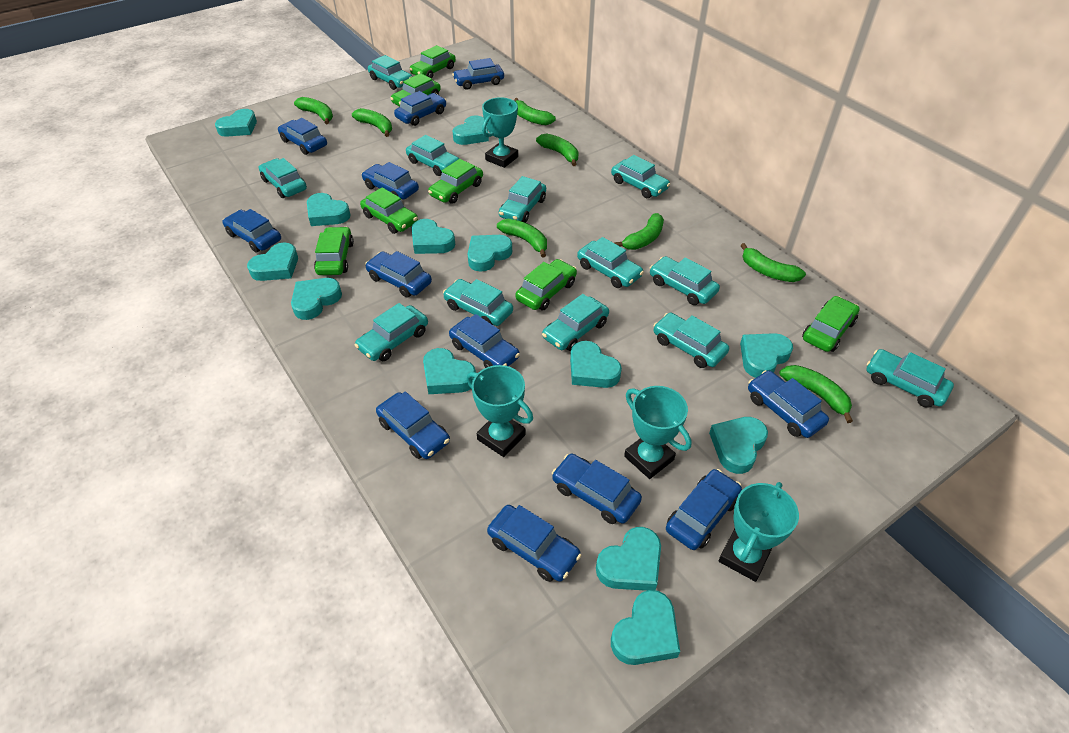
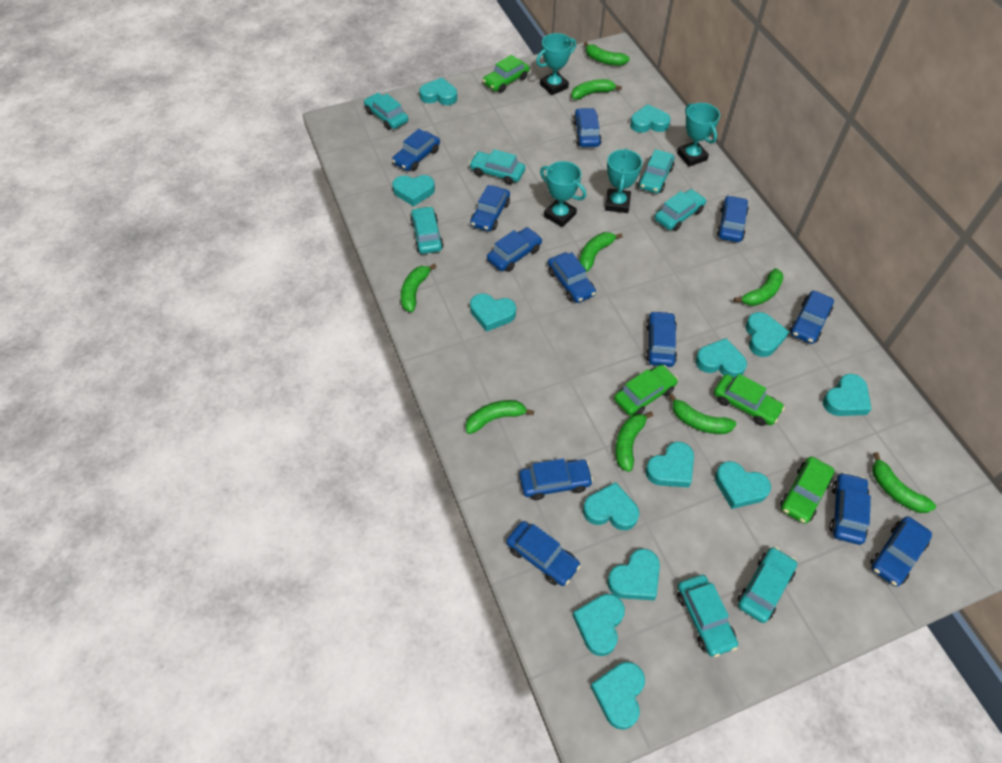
green banana: [294,97,333,124] [352,108,392,137] [497,219,547,258] [514,98,556,125] [536,133,579,166] [614,213,664,250] [740,243,806,282] [779,365,853,423] = 8 -> [401,263,436,312] [466,400,534,434] [571,79,622,100] [580,232,623,272] [584,41,630,66] [615,412,653,472] [669,393,737,434] [734,268,784,306] [872,452,936,513] = 9
green car: [314,227,354,275] [360,187,418,234] [390,73,441,106] [409,45,456,79] [428,159,483,204] [515,259,577,310] [802,296,860,352] = 7 -> [483,55,529,93] [614,365,678,416] [714,374,785,426] [780,457,835,524] = 4
turquoise car: [259,158,307,198] [355,303,428,361] [368,55,412,90] [406,135,459,176] [443,279,513,326] [499,176,546,223] [542,294,609,351] [577,237,644,288] [611,155,670,198] [650,256,720,305] [653,313,729,368] [866,349,954,408] = 12 -> [364,93,408,130] [410,206,444,254] [469,149,525,185] [638,149,674,193] [654,189,706,231] [677,575,738,657] [738,547,797,623] = 7

